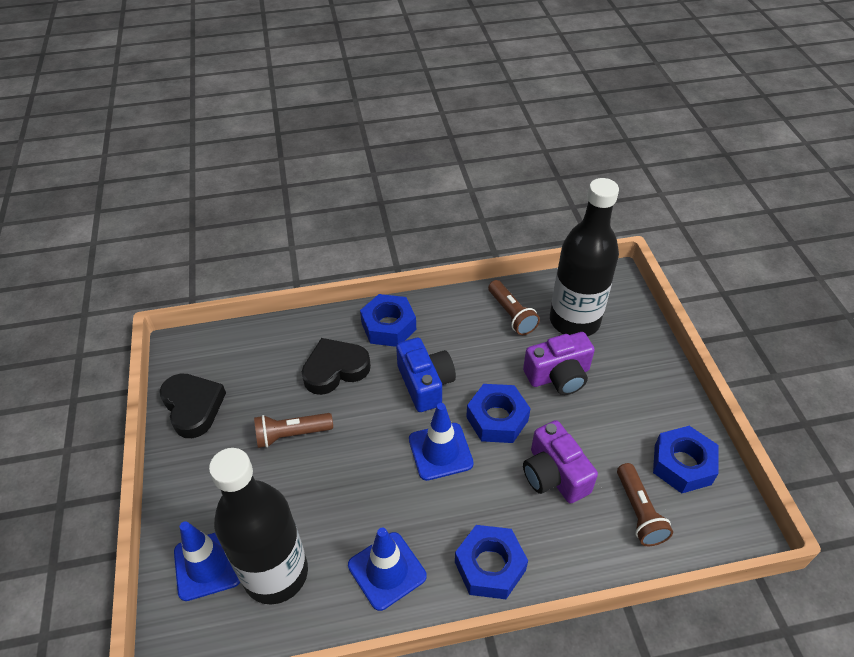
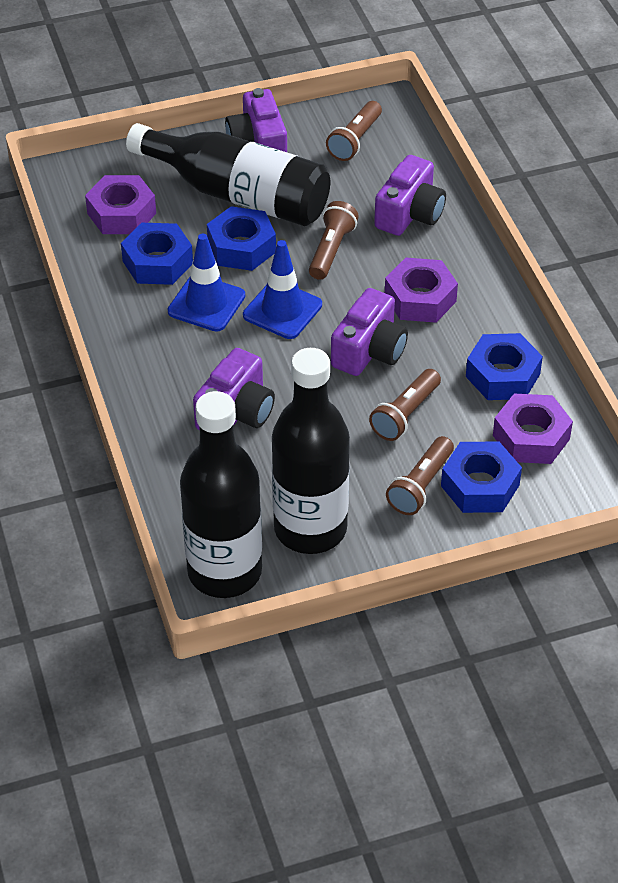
black bottle: [209,448,308,605] [550,178,619,336] = 2 -> [126,123,330,226] [180,391,262,598] [272,348,350,554] = 3
black heart: [160,374,226,438] [302,338,371,395] = 2 -> none = 0
blue camera: [396,338,456,412] = 1 -> none = 0
blue traffic cone: [174,521,240,601] [348,528,427,611] [409,403,474,481] = 3 -> [168,234,245,332] [243,240,322,339] = 2
brown flashlight: [254,413,333,448] [488,280,540,335] [617,463,673,546] = 3 -> [309,201,359,280] [326,101,382,161] [369,369,441,441] [386,436,454,515] = 4
purple camera: [523,332,595,395] [523,420,598,504] = 2 -> [193,348,275,430] [225,88,287,152] [331,288,408,376] [374,155,446,236] = 4
purple nut: none = 0 -> [85,175,156,234] [385,258,458,323] [493,394,573,464] = 3

